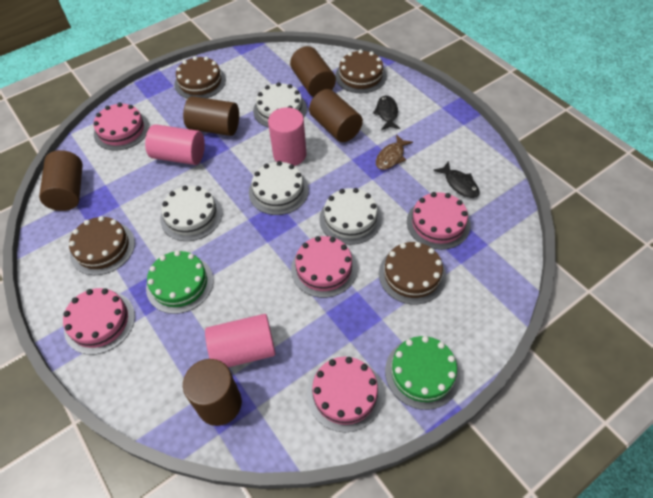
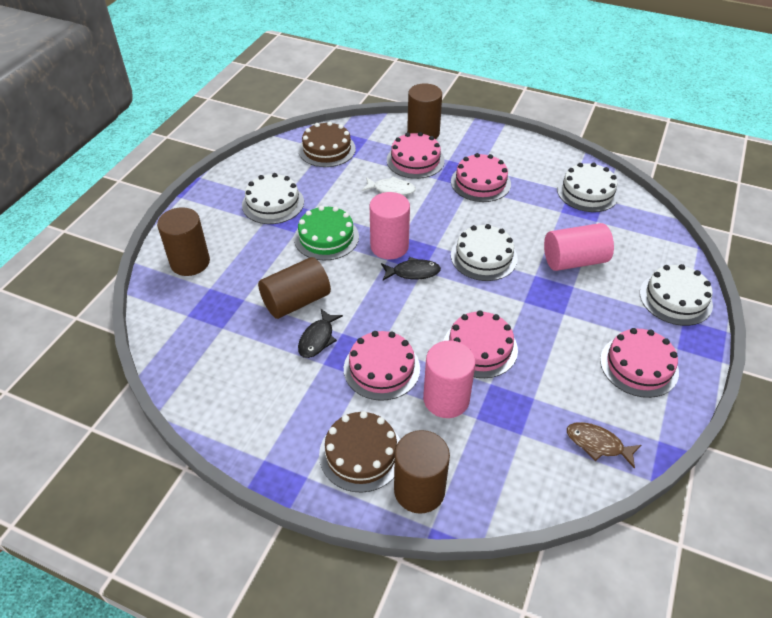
brown cake: [69,216,135,275] [174,56,226,99] [335,50,387,93] [379,242,446,305] = 4 -> [299,121,356,167] [319,411,400,493] = 2
brown cylinder: [39,150,83,211] [183,96,239,136] [183,359,242,426] [290,46,336,97] [309,89,363,142] = 5 -> [157,207,210,276] [258,257,331,319] [394,430,450,514] [407,83,442,139] = 4
green cake: [146,251,213,314] [385,336,461,410] = 2 -> [294,206,359,260] = 1
white fish: none = 0 -> [362,177,416,195] = 1

